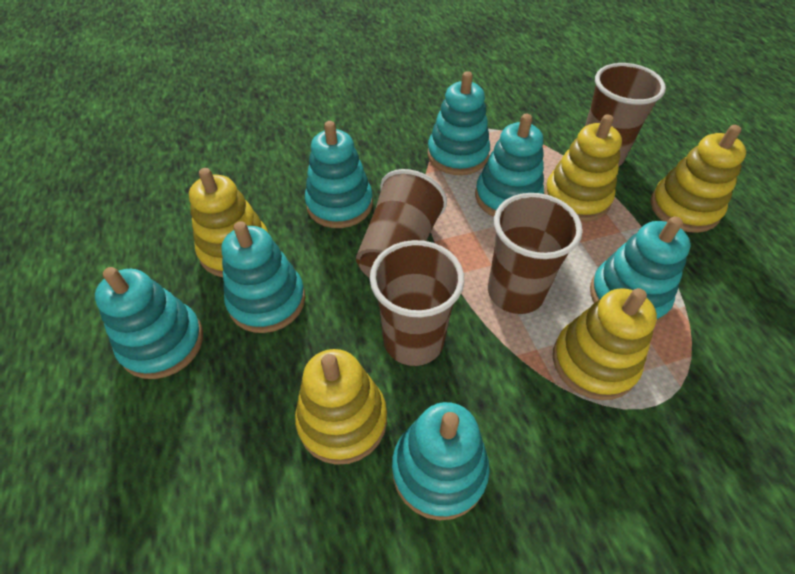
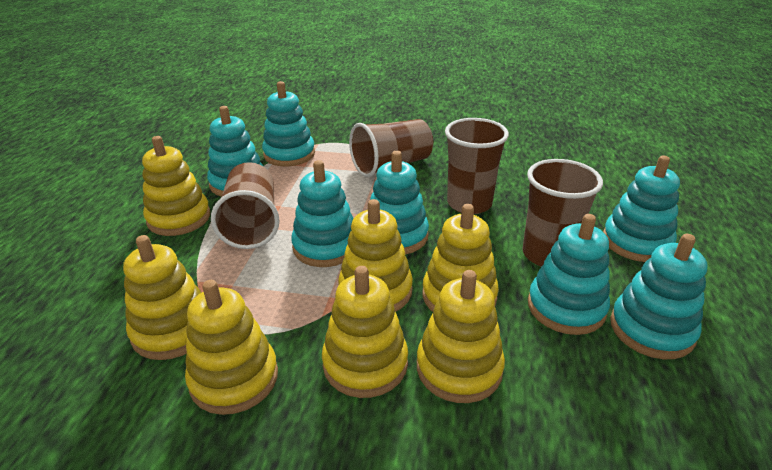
yellow stacking toy: [189,168,268,277] [295,349,387,465] [544,114,622,222] [553,288,657,400] [651,125,746,233] = 5 -> [123,235,201,360] [142,136,210,236] [185,280,278,415] [322,266,408,398] [338,199,413,312] [417,270,505,403] [422,204,499,312] = 7

